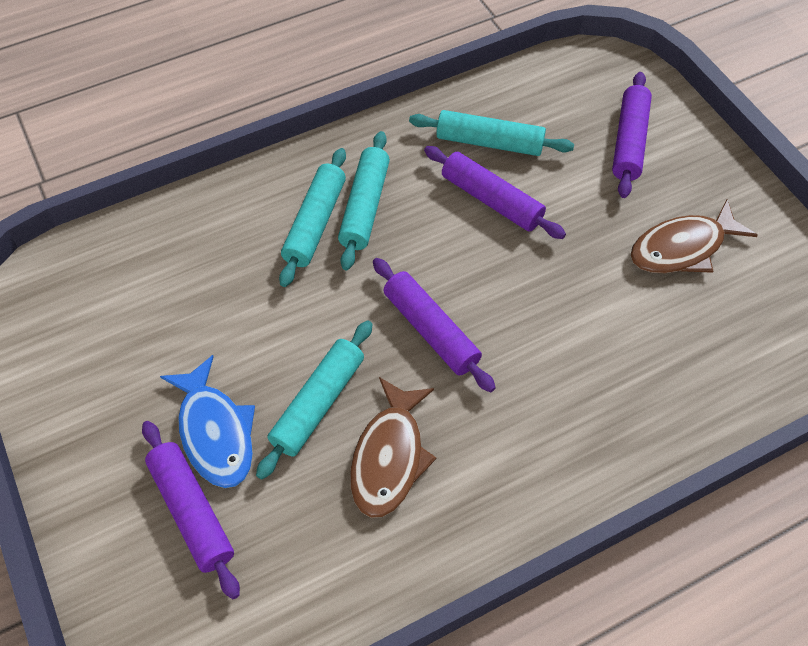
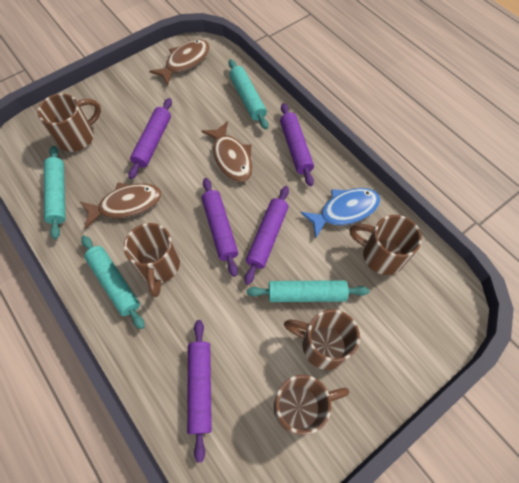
brown fish: [350,377,436,518] [630,200,758,273] = 2 -> [80,183,162,229] [149,40,210,86] [201,121,253,182] = 3
brown mug: none = 0 -> [37,93,101,152] [124,223,180,297] [274,375,349,435] [284,309,360,370] [349,215,422,275] = 5
purple rolling pin: [142,421,240,599] [373,258,496,392] [424,146,566,239] [612,72,652,198] = 4 -> [128,98,172,179] [187,320,212,463] [202,178,238,277] [244,186,289,285] [280,103,314,186] = 5

